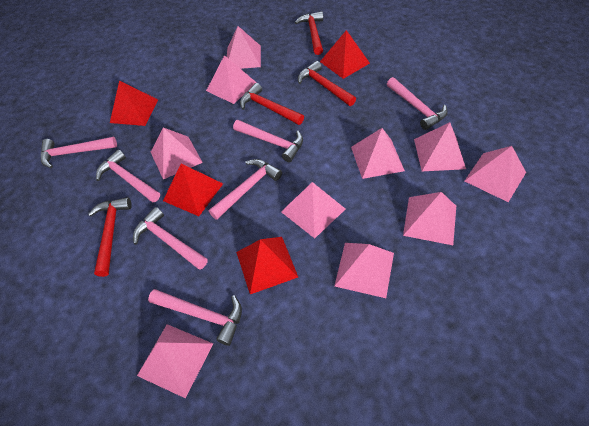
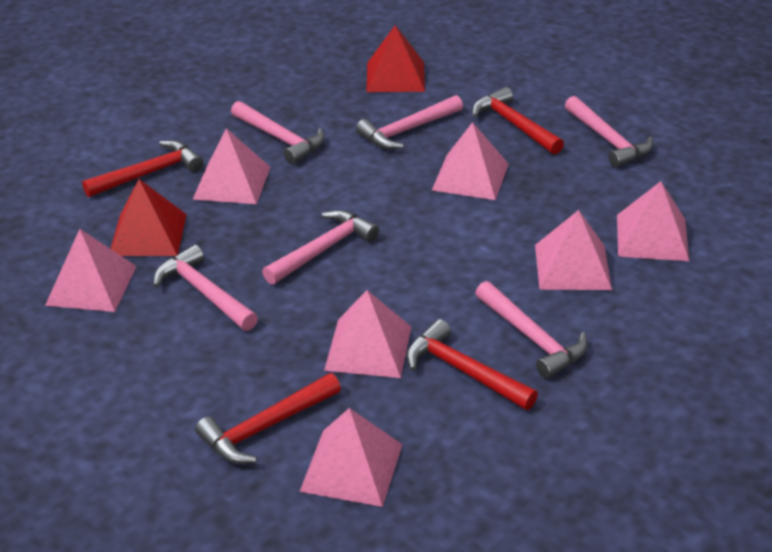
pink hammer: [41,137,117,168] [96,149,160,202] [133,207,208,270] [148,289,242,346] [209,159,282,220] [233,120,303,162] [387,77,448,130] = 7 -> [153,245,258,331] [231,101,324,164] [262,210,379,285] [356,95,463,149] [475,281,588,379] [565,96,653,168] = 6
pink pyramid: [137,324,213,399] [151,127,203,179] [206,55,257,104] [227,26,261,69] [281,182,345,238] [335,243,394,298] [351,128,405,179] [403,192,456,245] [414,122,466,171] [465,146,526,202] = 10 -> [45,229,137,312] [192,128,270,204] [300,408,403,507] [324,290,411,378] [432,122,509,200] [535,210,612,290] [617,181,689,261] = 7
red pyramid: [110,80,158,126] [163,164,223,216] [236,237,298,294] [320,30,370,79] = 4 -> [110,179,187,256] [367,25,425,92] = 2

